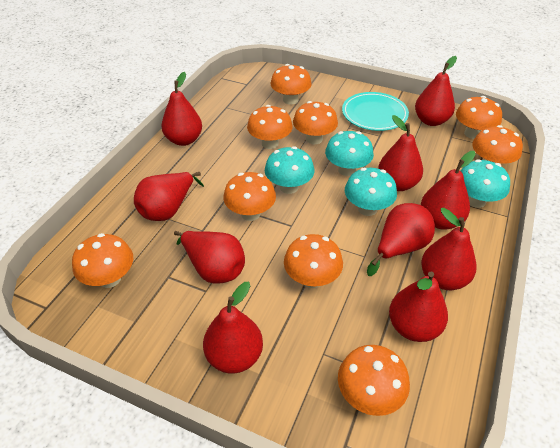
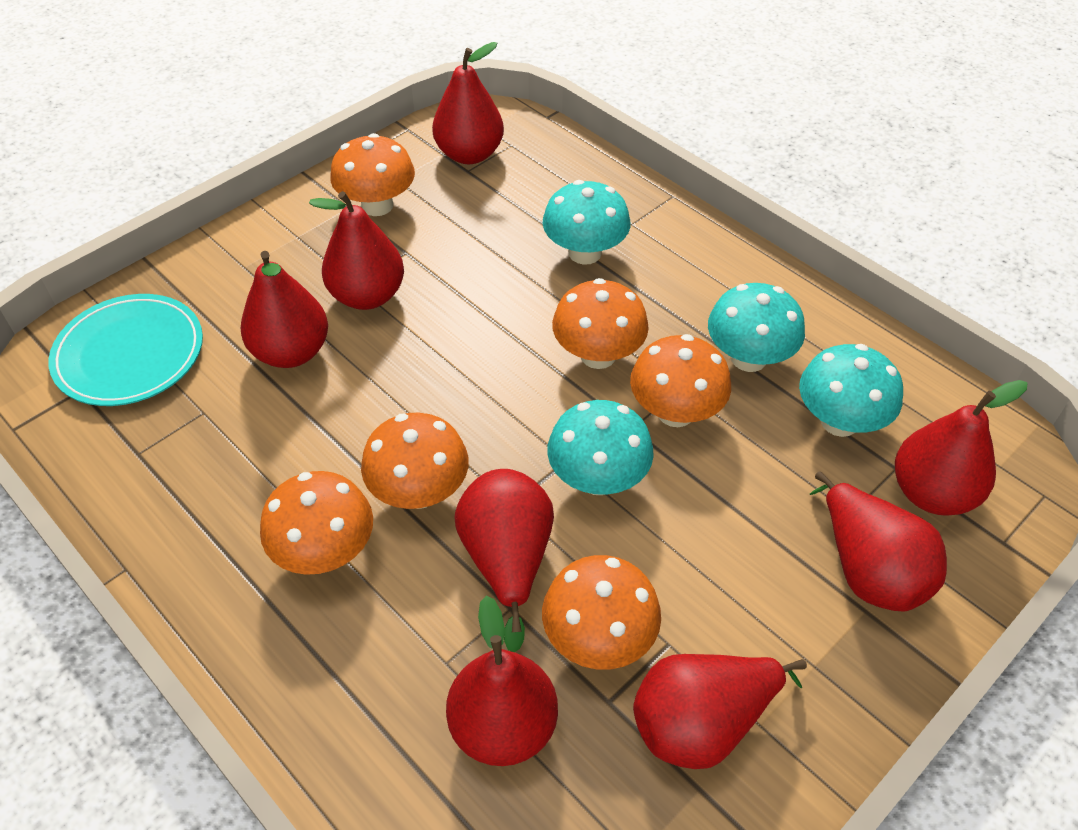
orange mushroom: [72,233,133,288] [223,172,276,221] [247,105,293,149] [270,64,312,105] [284,234,343,288] [293,101,338,144] [338,345,410,416] [456,96,502,139] [472,125,523,164] = 9 -> [260,471,373,575] [330,133,415,216] [361,413,469,509] [542,555,661,670] [552,278,649,369] [630,334,731,427] = 6
red pear: [134,172,204,221] [161,72,202,146] [174,231,245,284] [203,282,263,374] [367,203,435,276] [378,115,423,191] [389,271,448,342] [415,56,457,126] [421,151,475,230] [421,208,477,290] = 10 -> [241,251,328,368] [309,191,404,310] [432,42,504,164] [446,596,558,766] [454,469,554,652] [633,654,807,769] [810,471,947,612] [895,380,1027,516] = 8

